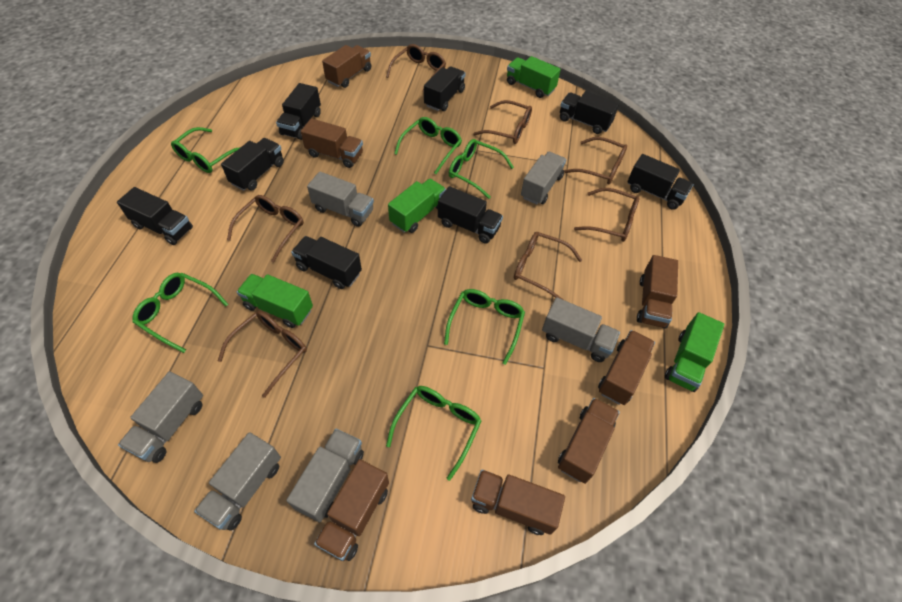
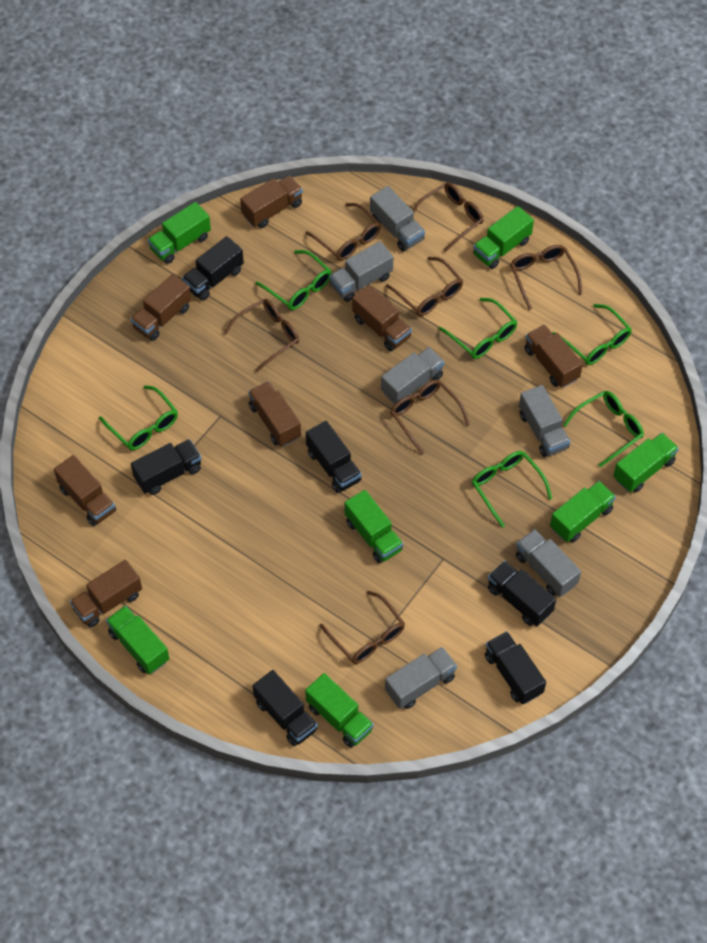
black truck: [117,187,193,245] [221,138,284,191] [276,83,321,140] [291,236,362,289] [424,66,466,111] [438,186,503,243] [560,91,619,134] [627,154,694,210] = 8 -> [131,439,201,495] [182,236,244,301] [253,670,318,746] [306,421,362,493] [485,631,546,704] [488,561,556,626] = 6
green truck: [237,274,313,328] [388,179,446,233] [507,56,561,98] [665,312,724,392] = 4 -> [106,605,169,674] [148,202,211,264] [305,673,374,748] [345,490,403,563] [473,206,534,269] [550,481,616,542] [613,433,679,493] = 7

